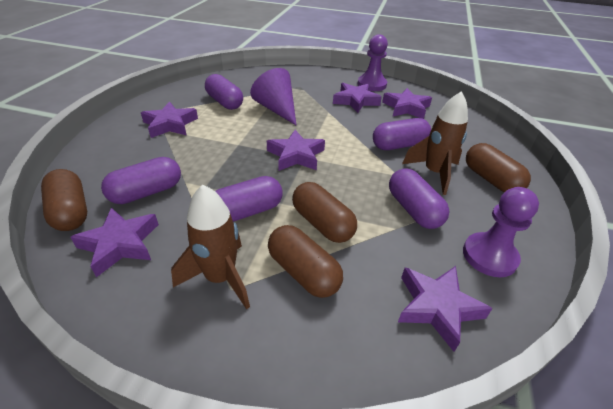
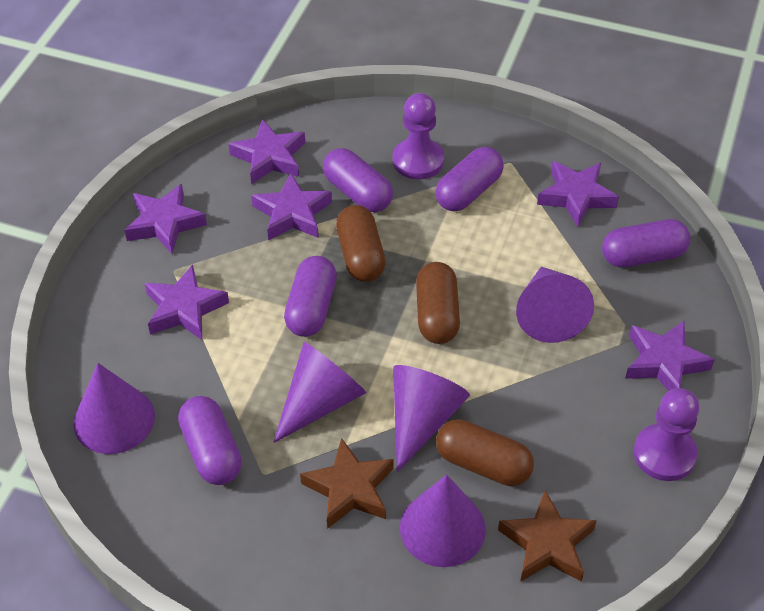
brown capsule: [41,169,87,231] [268,225,343,298] [292,182,357,243] [466,143,531,193] = 4 -> [336,205,386,282] [416,262,460,344] [436,419,534,486] = 3
brown rocket: [171,184,250,309] [402,91,468,195] = 2 -> none = 0
brown star: none = 0 -> [300,438,393,529] [498,490,597,582] = 2
purple cone: [250,68,297,126] = 1 -> [73,363,155,454] [273,342,366,443] [393,365,470,473] [400,475,486,567] [516,267,594,343] = 5

